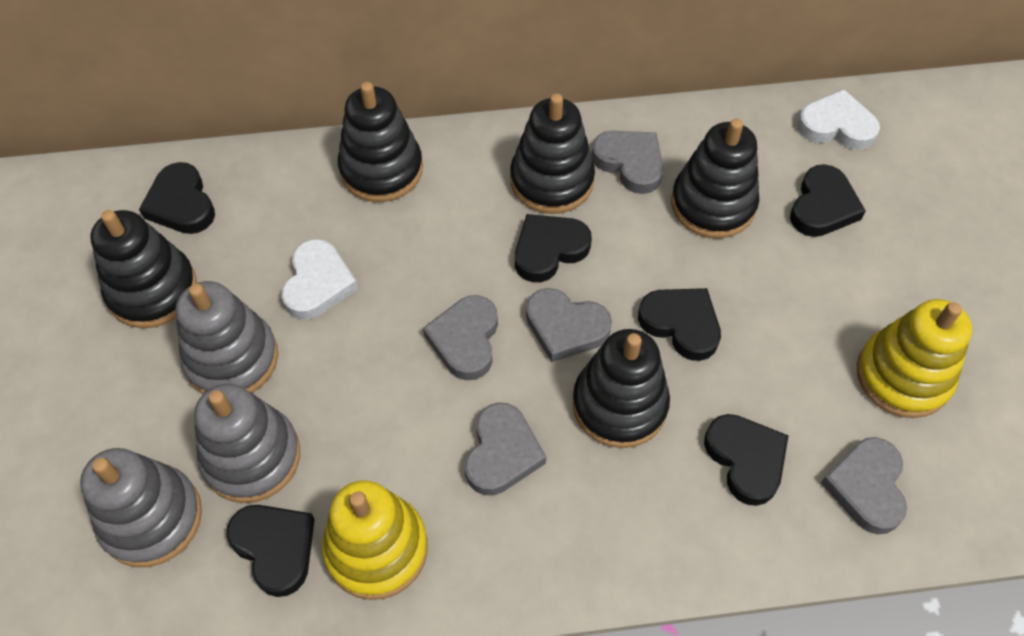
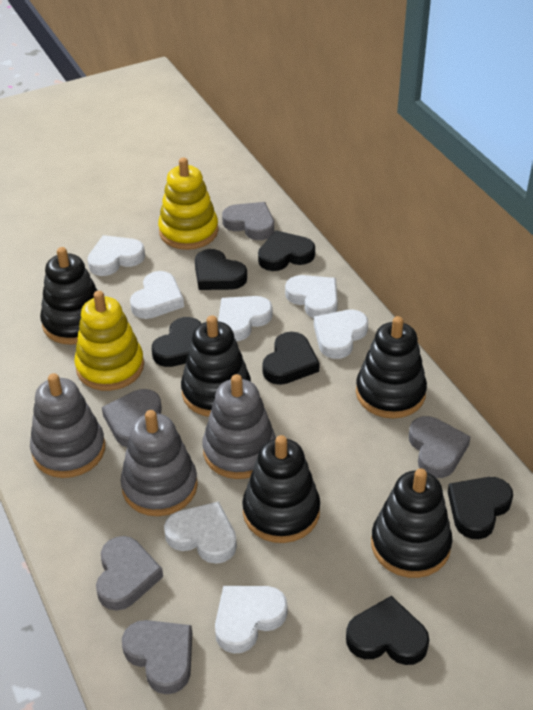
white heart: [281,239,358,320] [797,89,880,150] = 2 -> [88,235,145,276] [130,271,184,319] [164,501,237,564] [215,586,287,654] [218,296,273,341] [285,275,338,318] [314,310,368,359] = 7

